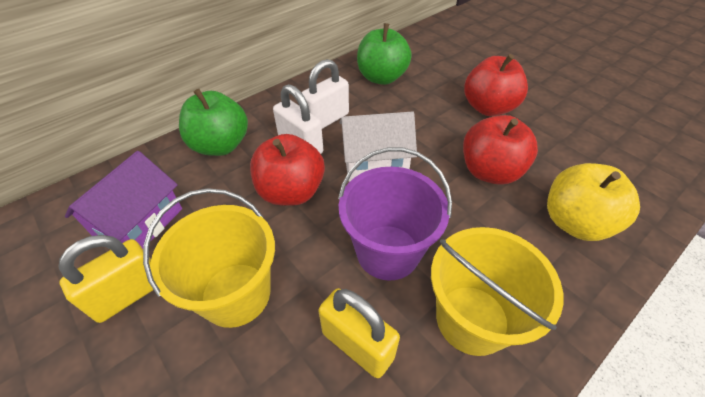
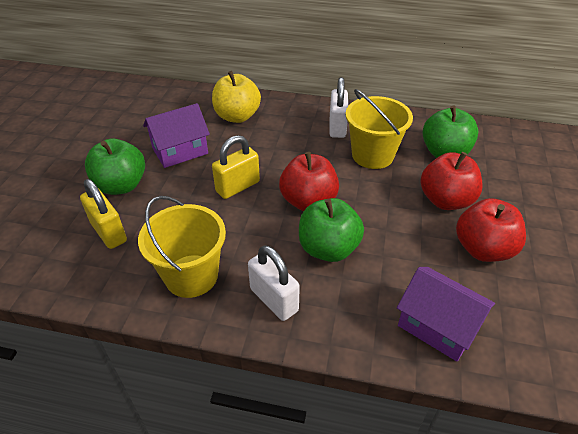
green apple: [179,89,248,156] [357,23,412,85] = 2 -> [85,138,145,195] [299,198,364,262] [423,106,478,158] = 3
purple bucket: [338,147,452,281] = 1 -> none = 0
purple house: [65,151,182,248] = 1 -> [143,103,210,168] [397,267,495,361] = 2
white house: [339,111,417,182] = 1 -> none = 0

